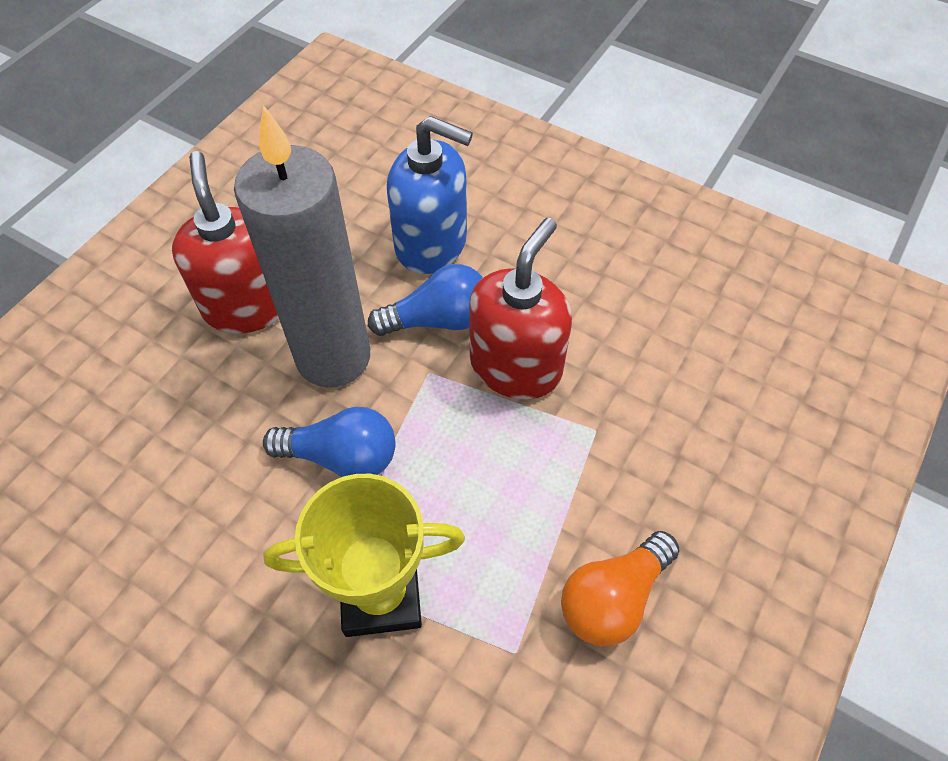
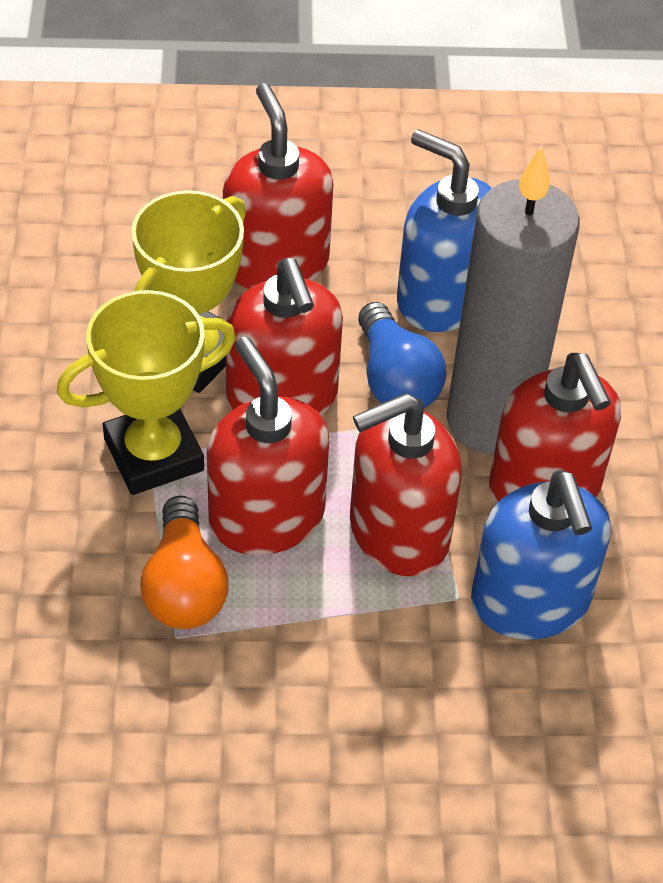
blue light bulb: [263,407,396,477] [368,264,483,336] = 2 -> [358,302,446,408] = 1
blue soap dispenser: [387,116,473,274] = 1 -> [397,129,491,332] [471,470,611,640] = 2
red soap dispenser: [172,151,279,334] [469,218,572,399] = 2 -> [207,337,329,555] [223,83,333,289] [226,258,343,416] [350,393,462,576] [489,353,621,503] = 5
yellow trophy: [263,474,465,637] = 1 -> [57,290,236,495] [131,190,246,393] = 2

